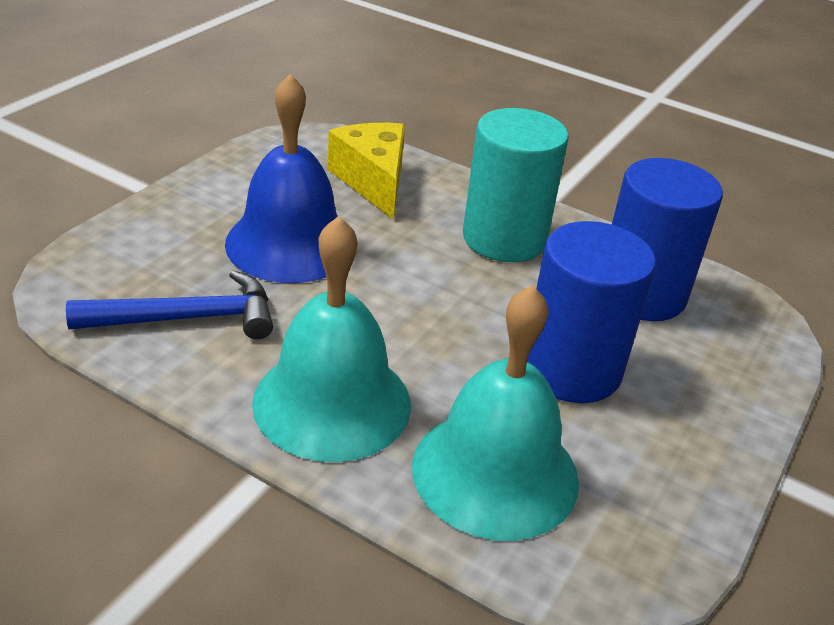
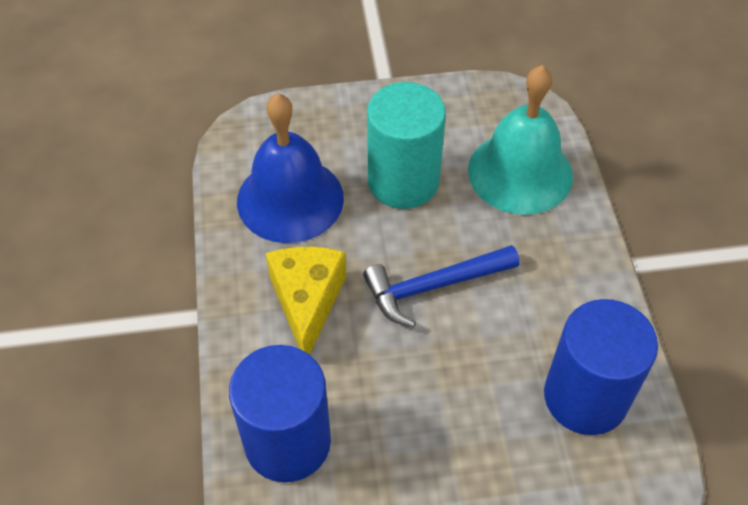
turquoise bell: [252,216,411,462] [412,285,579,541] = 2 -> [468,65,573,215] = 1

